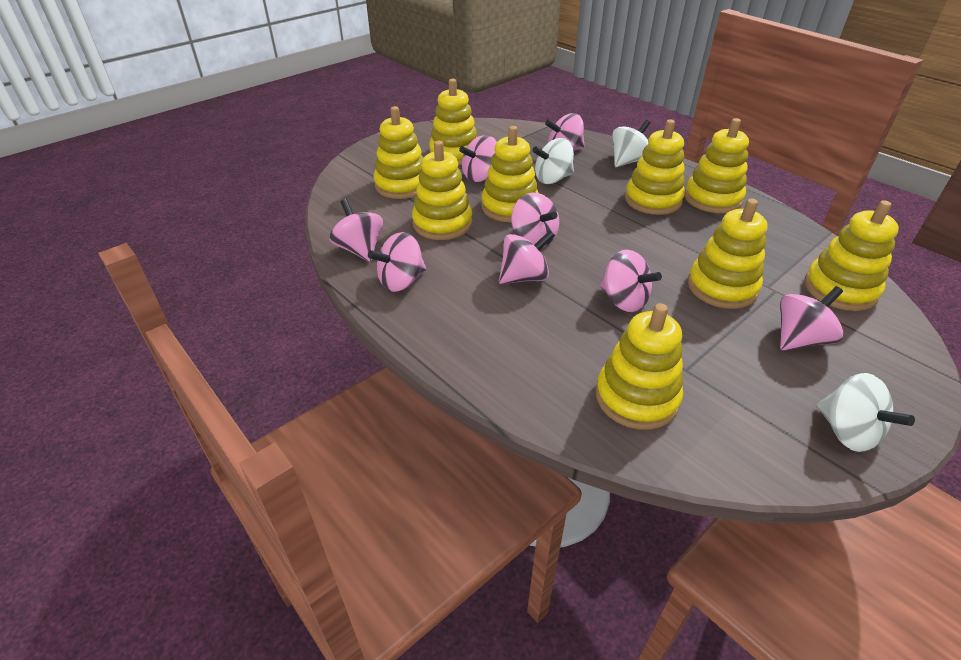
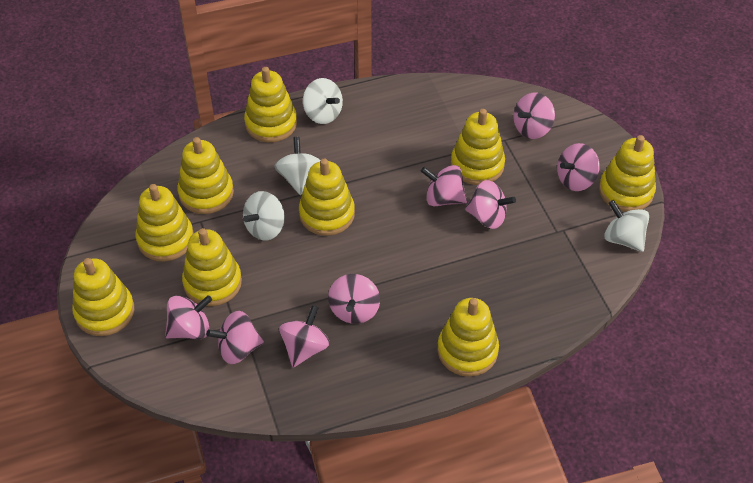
white spinning top: [532,138,574,184] [612,120,650,167] [817,373,915,452] = 3 -> [243,191,285,241] [274,137,321,195] [303,78,343,124] [604,200,649,252] = 4

